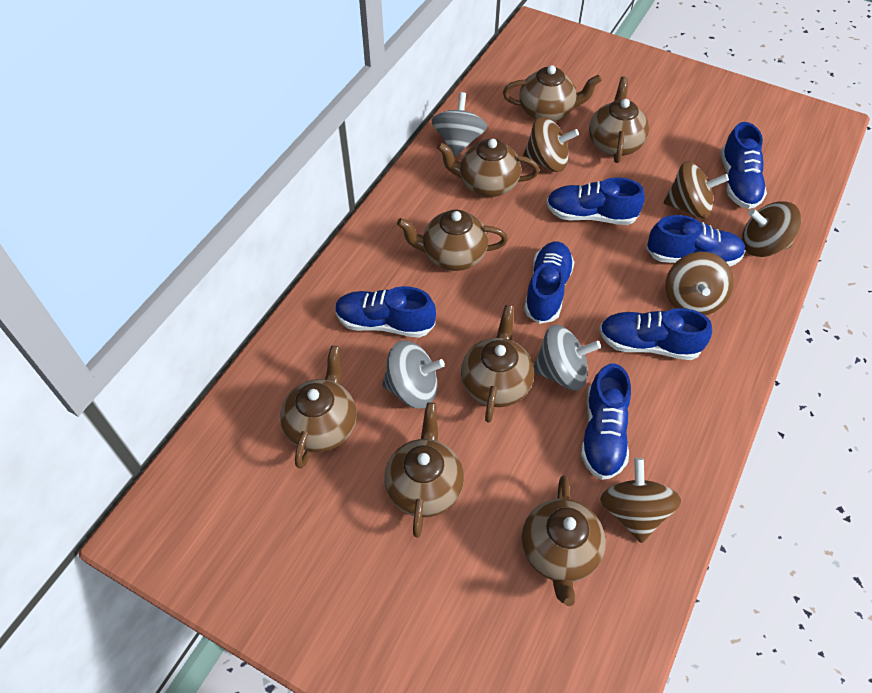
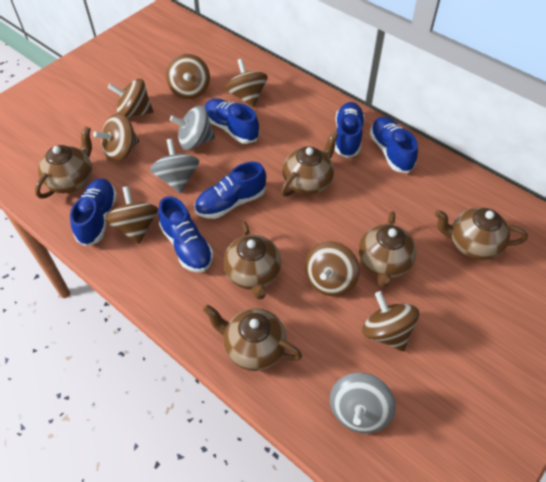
blue shoe: [335,286,436,338] [524,242,574,324] [546,177,645,225] [581,363,631,480] [599,308,712,360] [646,215,745,267] [721,122,767,209] = 7 -> [70,179,117,246] [158,196,213,273] [195,162,266,219] [205,98,259,144] [335,102,365,158] [370,117,418,173] = 6
brown spinning top: [523,117,579,172] [600,458,681,543] [664,161,729,219] [665,252,734,315] [742,201,801,257] = 5 -> [93,113,139,162] [105,186,158,244] [108,79,153,118] [166,54,210,99] [225,59,268,107] [305,241,360,296] [362,291,419,351] = 7
brown teapot: [280,345,357,469] [384,403,464,537] [397,209,508,271] [437,139,539,197] [461,305,534,423] [503,65,602,121] [522,475,606,606] [589,77,649,163] = 8 -> [35,126,92,199] [203,304,302,371] [223,221,281,300] [281,131,339,197] [359,211,417,288] [435,207,528,260] = 6

